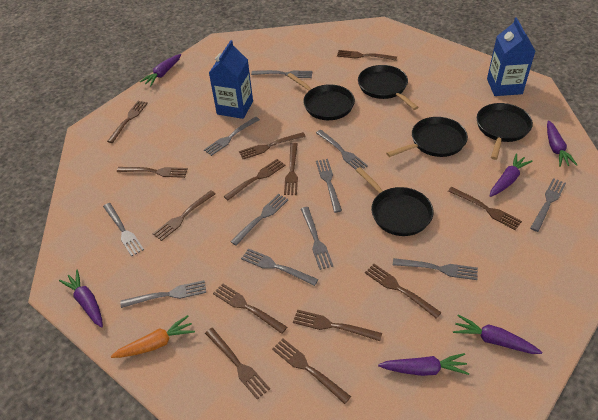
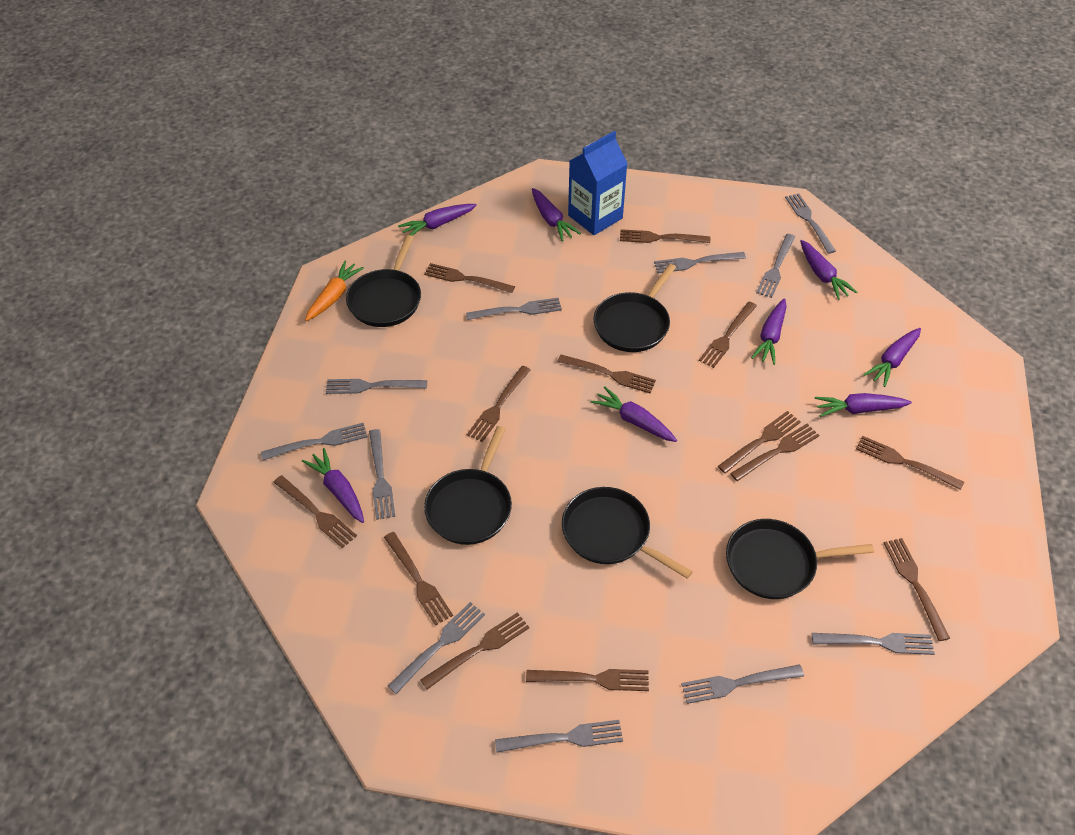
blue carton: [209,40,253,119] [487,18,536,96] = 2 -> [568,131,628,235] = 1
purple carrot: [59,270,103,328] [140,54,181,86] [378,353,469,376] [453,315,542,354] [490,153,533,197] [547,120,577,167] = 6 -> [302,448,364,523] [398,204,477,236] [532,188,581,241] [591,386,677,442] [751,298,787,365] [800,240,857,300] [814,393,912,417] [863,328,921,387] = 8

